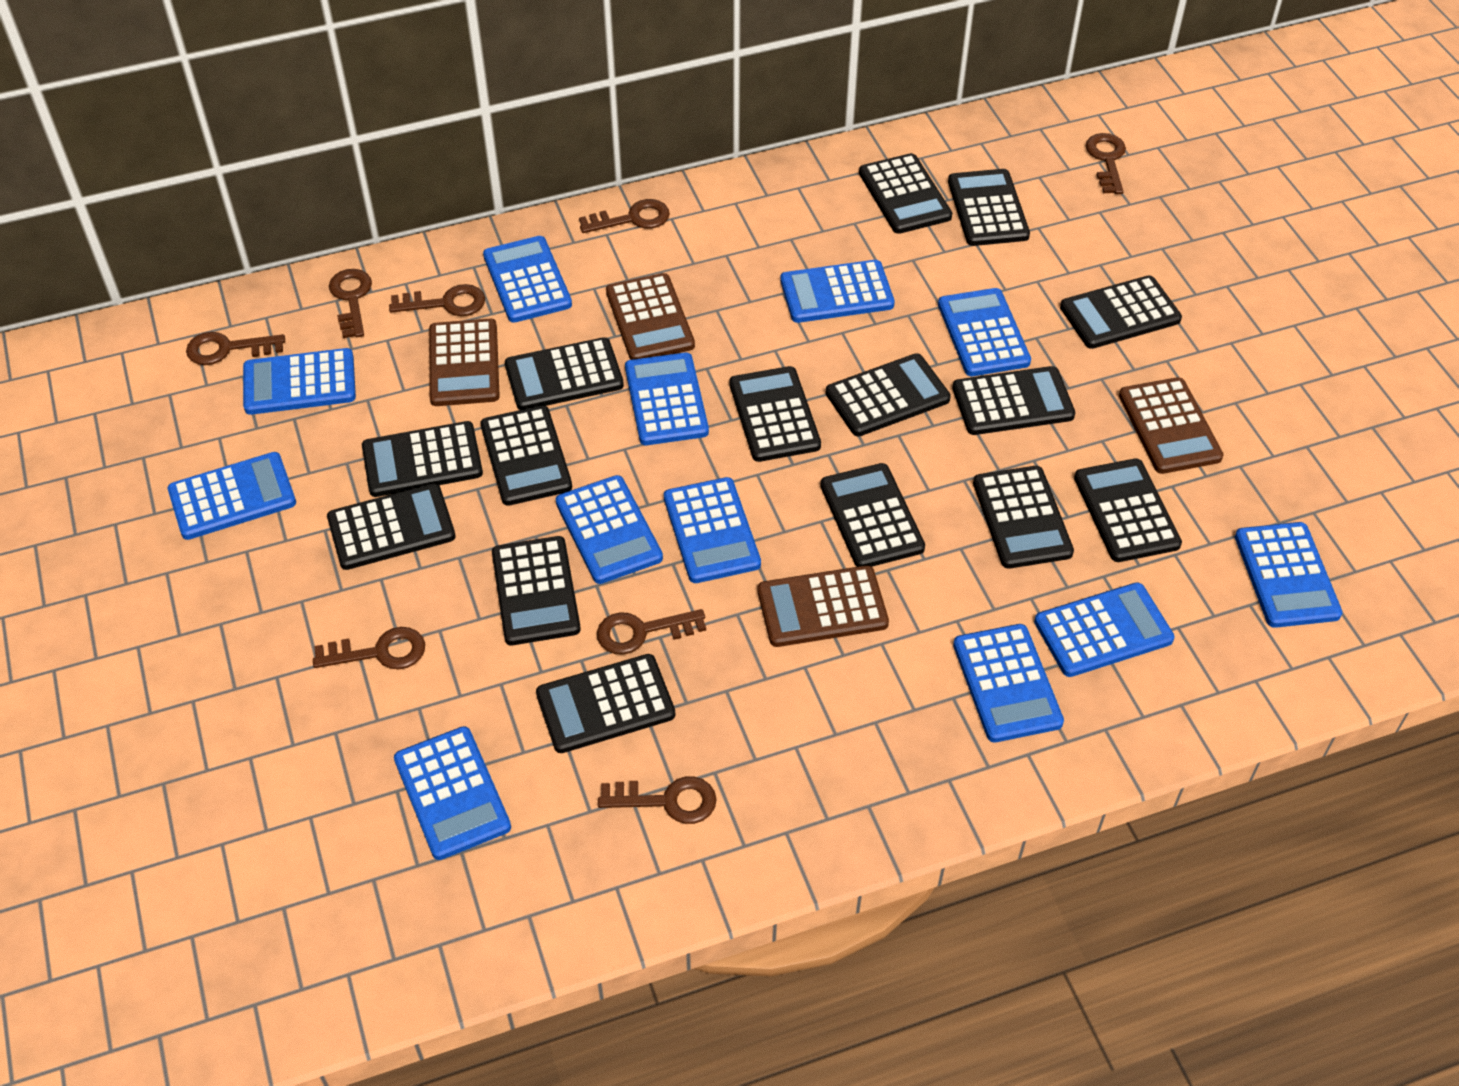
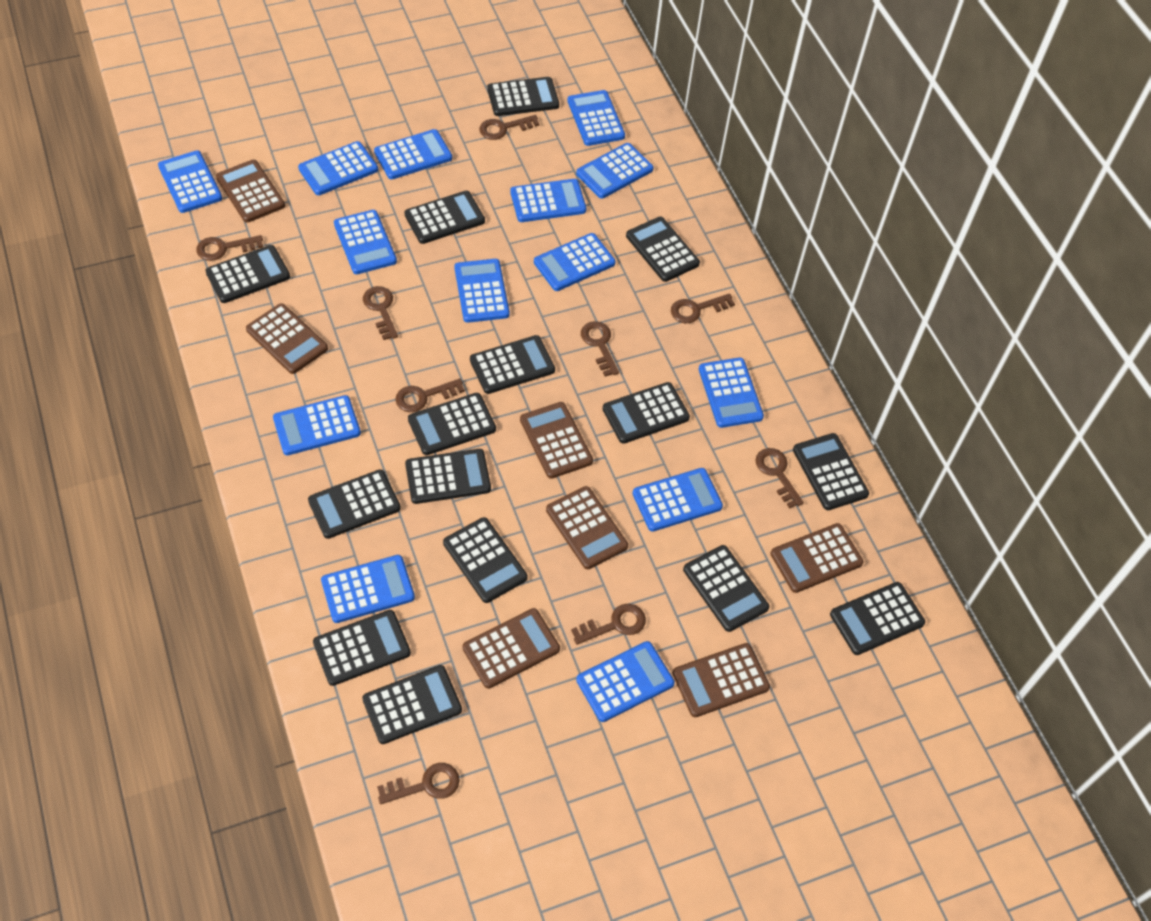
blue calculator: [168,452,296,540] [243,348,356,415] [394,726,511,860] [483,236,572,323] [556,475,663,584] [625,352,709,445] [664,477,761,583] [780,260,895,323] [938,288,1031,376] [953,624,1064,742] [1034,582,1175,677] [1235,522,1343,628] = 12 -> [158,150,222,213] [273,395,361,455] [298,141,378,195] [321,555,415,623] [334,210,397,274] [374,129,452,179] [455,259,510,323] [510,179,586,222] [534,233,616,291] [567,90,625,146] [576,143,654,199] [576,641,675,722] [632,468,723,532] [699,358,764,428] = 14
brown calculator: [429,319,500,406] [606,273,695,360] [758,565,889,647] [1119,377,1224,474] = 4 -> [216,159,285,223] [246,303,328,374] [463,608,560,689] [520,402,593,479] [546,486,628,569] [672,643,770,717] [771,523,864,593] = 7
brown key: [186,332,285,365] [313,627,425,669] [329,269,372,338] [389,284,485,316] [579,199,670,233] [597,609,706,655] [598,776,717,824] [1086,133,1126,194] = 8 -> [196,235,263,261] [363,286,398,340] [377,763,460,804] [395,378,465,412] [479,115,540,140] [571,604,646,645] [581,321,619,377] [671,293,735,323] [756,448,804,508] = 9

